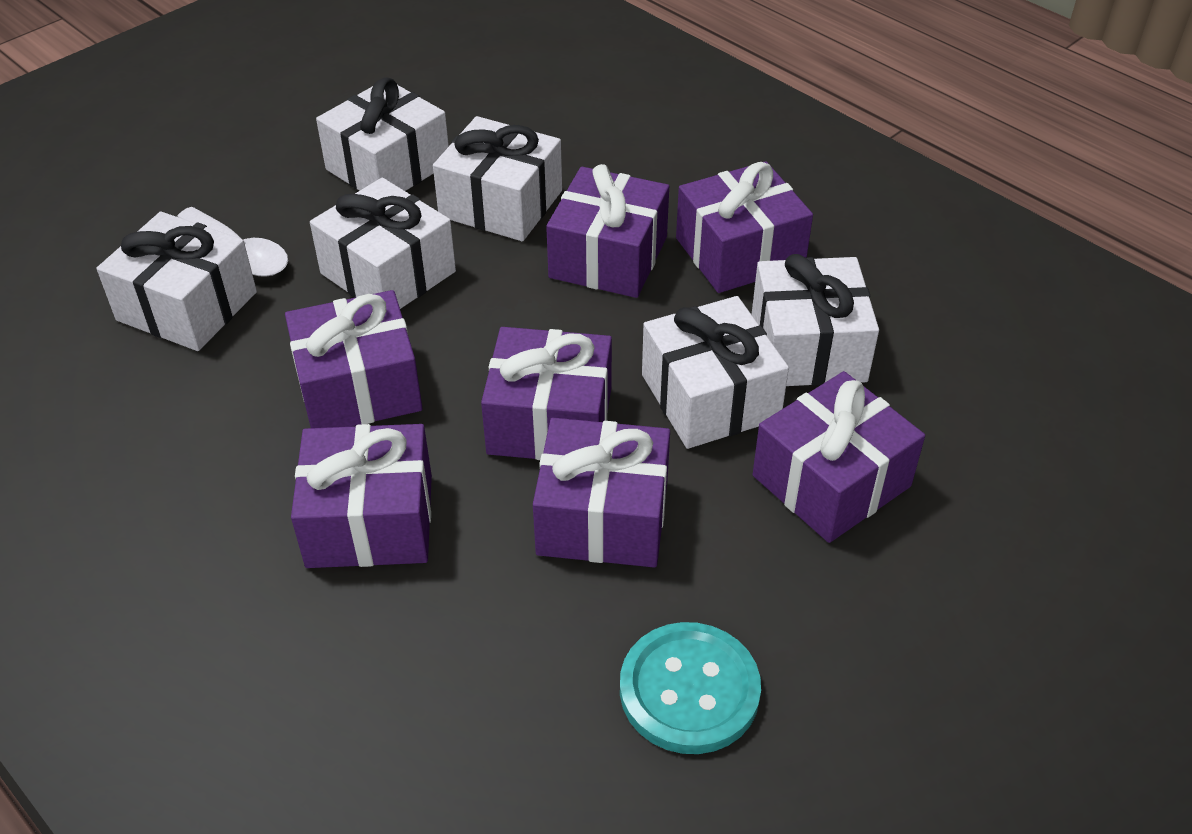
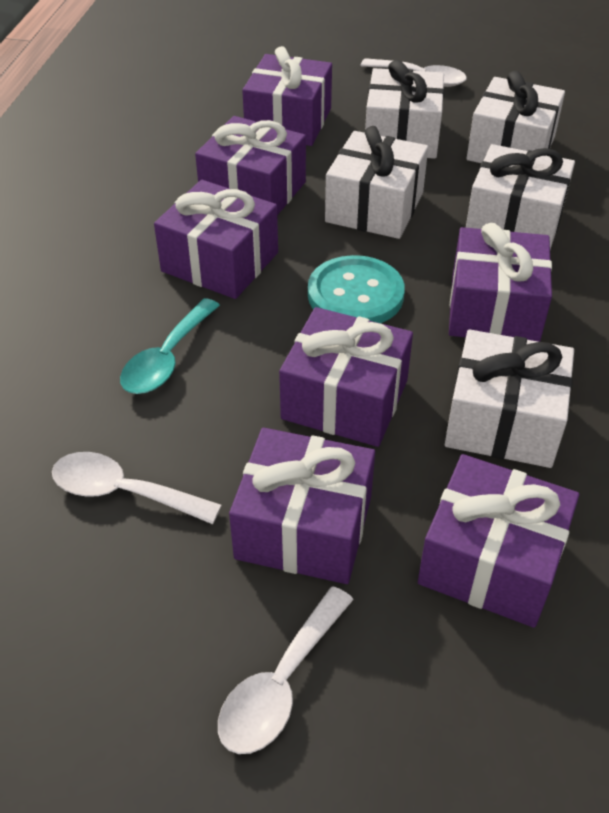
turquoise spoon: none = 0 -> [120,298,220,394] = 1
white gift: [96,211,257,351] [310,178,456,309] [316,77,449,191] [433,116,562,241] [642,296,789,449] [752,254,879,386] = 6 -> [325,126,428,239] [365,60,444,159] [445,329,574,468] [466,144,575,250] [467,71,565,163] = 5
white spoon: [177,207,288,277] = 1 -> [52,452,222,524] [218,586,354,754] [360,58,467,87] = 3

